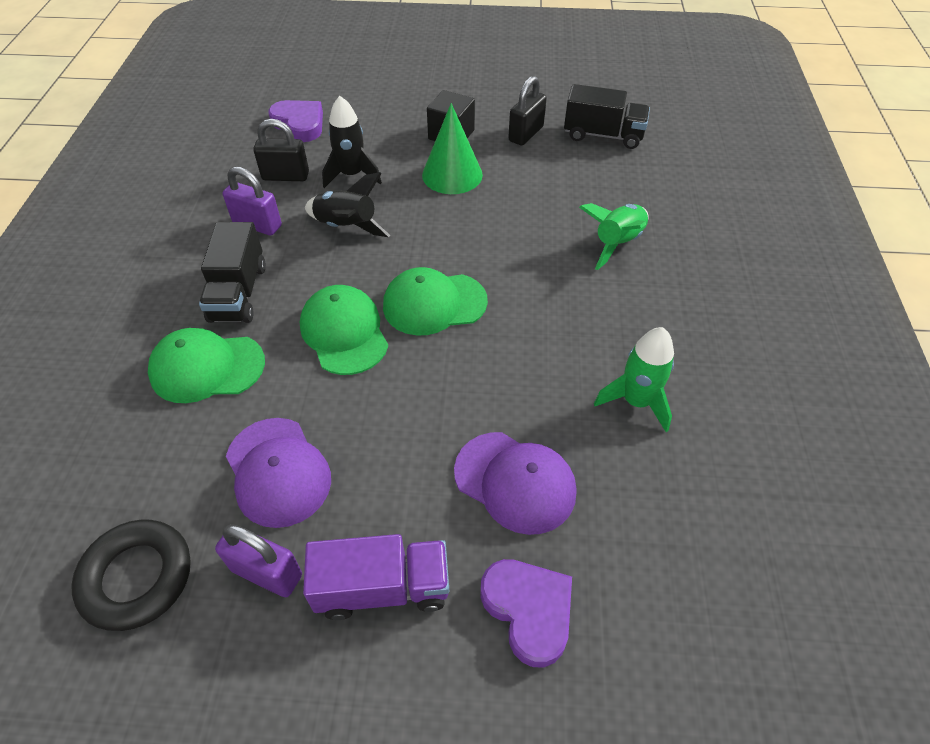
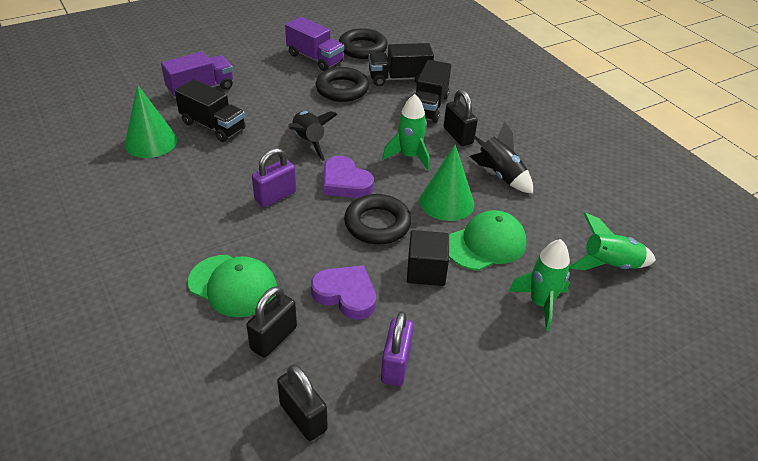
black padlock: [254,119,309,181] [508,76,547,145] = 2 -> [246,286,297,358] [277,365,328,441] [444,90,478,146] = 3
black ring: [71,519,191,631] = 1 -> [316,67,369,102] [339,28,388,59] [344,194,412,244] = 3
black truck: [199,222,266,323] [564,84,650,149] = 2 -> [175,79,245,142] [369,43,434,86] [415,60,451,123] = 3
green cap: [148,328,265,403] [300,285,388,375] [383,267,488,335] = 3 -> [188,255,277,317] [449,210,526,270] = 2
green cone: [422,103,483,194] = 1 -> [125,85,177,158] [420,145,474,221] = 2
green rocket: [579,203,648,270] [594,327,674,432] = 2 -> [382,94,430,170] [509,239,570,331] [569,213,656,270] = 3
purple cap: [226,418,331,528] [454,432,576,535] = 2 -> none = 0
purple truck: [303,534,449,620] = 1 -> [161,52,233,98] [285,17,344,71] = 2

